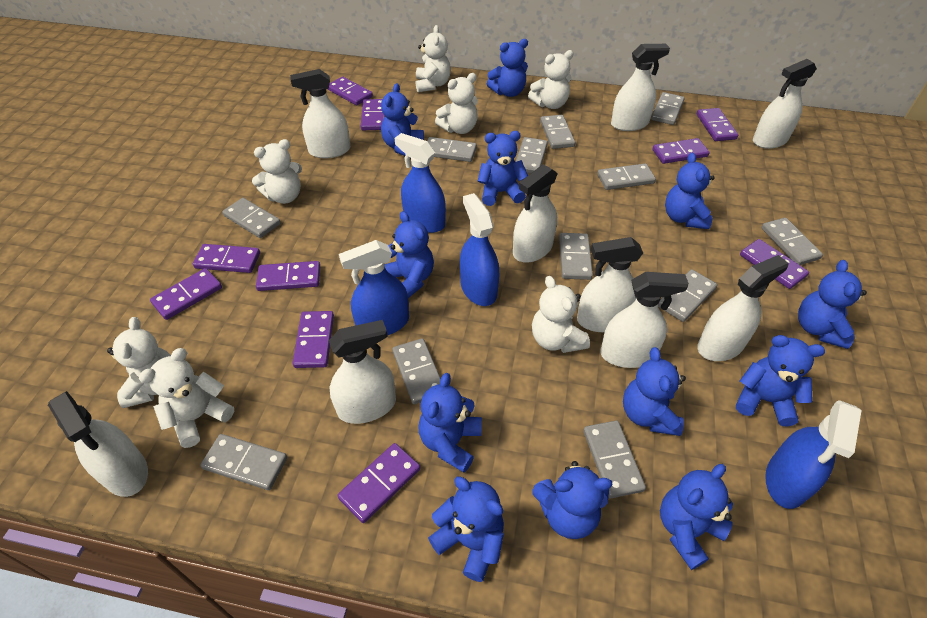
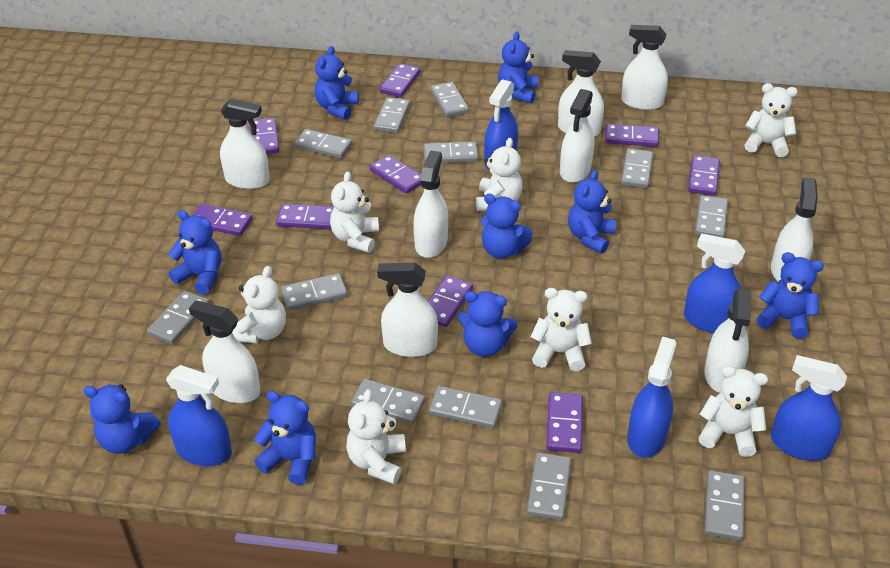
blue spray bottle: [339,240,409,336] [394,133,446,233] [460,193,500,306] [765,400,862,509] = 4 -> [166,365,232,466] [484,79,518,171] [627,336,677,458] [684,233,745,333] [771,355,847,461] = 5
blue teddy bear: [381,83,424,156] [385,211,434,298] [418,373,482,473] [428,477,504,582] [478,131,528,206] [487,39,528,97] [533,461,612,539] [623,347,686,436] [660,464,733,570] [665,153,715,229] [736,335,825,427] [798,260,867,349] = 12 -> [83,384,160,454] [168,210,221,295] [254,391,316,485] [315,46,359,120] [457,291,517,357] [480,194,533,259] [498,31,538,103] [568,170,616,254] [756,252,824,339] = 9
purple domino: [150,268,222,320] [193,244,260,273] [256,261,320,291] [293,311,334,368] [328,77,373,105] [337,443,420,523] [361,99,385,130] [652,138,710,164] [697,108,738,141] [740,239,809,289] = 10 -> [193,204,253,236] [250,118,279,154] [276,204,334,229] [369,155,421,194] [379,63,421,97] [428,275,473,327] [546,392,583,453] [605,124,659,147] [688,155,720,196] = 9

